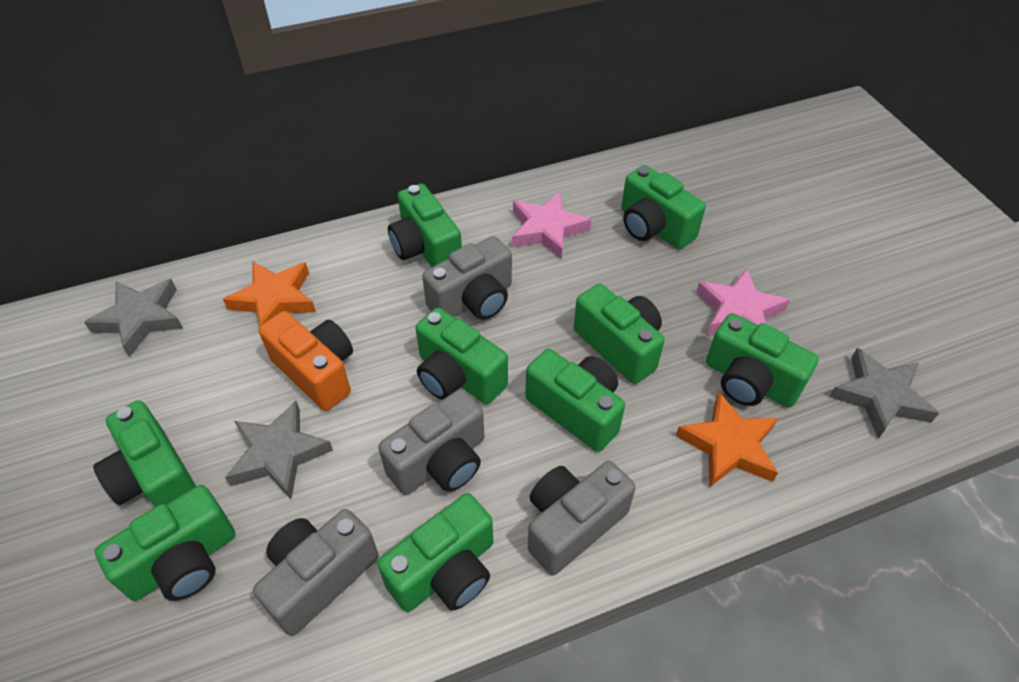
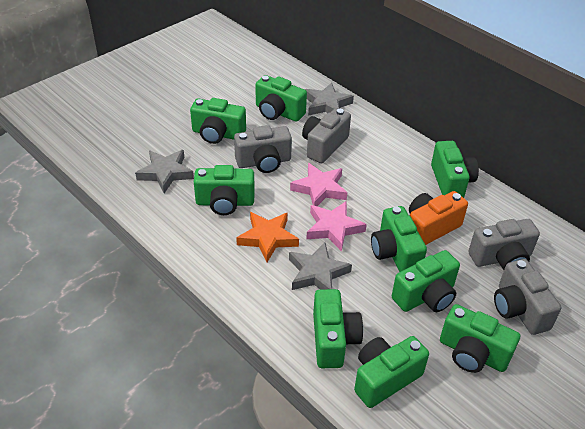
orange star: [223,261,316,326] [676,392,778,488] = 2 -> [236,212,299,262] = 1

